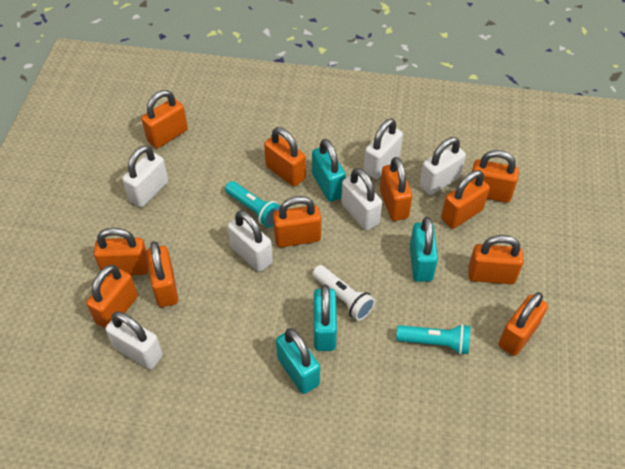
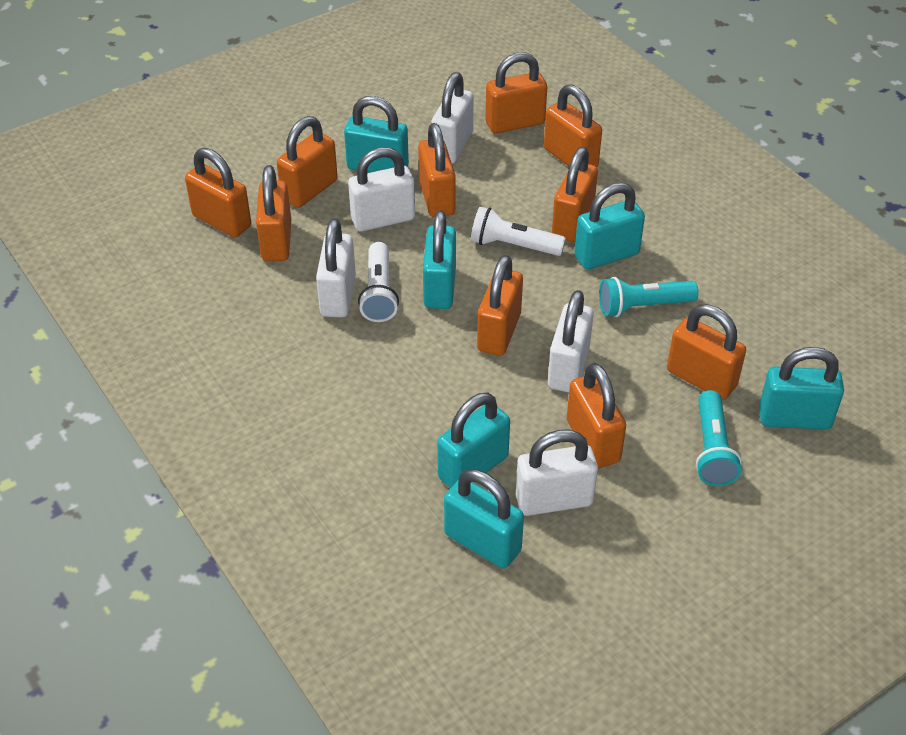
orange padlock: [86,265,138,329] [94,227,149,276] [141,90,188,149] [146,241,178,307] [264,127,306,187] [273,196,321,247] [380,157,412,221] [441,170,490,229] [468,235,524,284] [472,150,519,203] [498,292,548,356] = 11 -> [185,148,251,237] [256,165,291,261] [277,116,338,208] [418,123,456,217] [477,255,523,356] [485,52,547,134] [544,85,602,167] [552,147,598,242] [567,363,626,468] [667,305,746,400] = 10
turquoise padlock: [276,328,320,394] [312,139,346,202] [314,285,337,351] [410,217,438,282] = 4 -> [344,96,409,173] [423,210,456,309] [437,393,510,488] [444,469,524,568] [574,183,645,270] [759,347,844,430] = 6
white flashlight: [312,265,375,321] = 1 -> [358,242,399,322] [471,207,566,256] = 2
white padlock: [105,311,163,369] [122,145,168,207] [228,210,273,272] [341,168,382,230] [363,118,403,179] [419,137,466,195] = 6 -> [316,219,356,318] [348,147,415,231] [431,72,474,164] [516,430,598,516] [548,290,594,392] = 5

